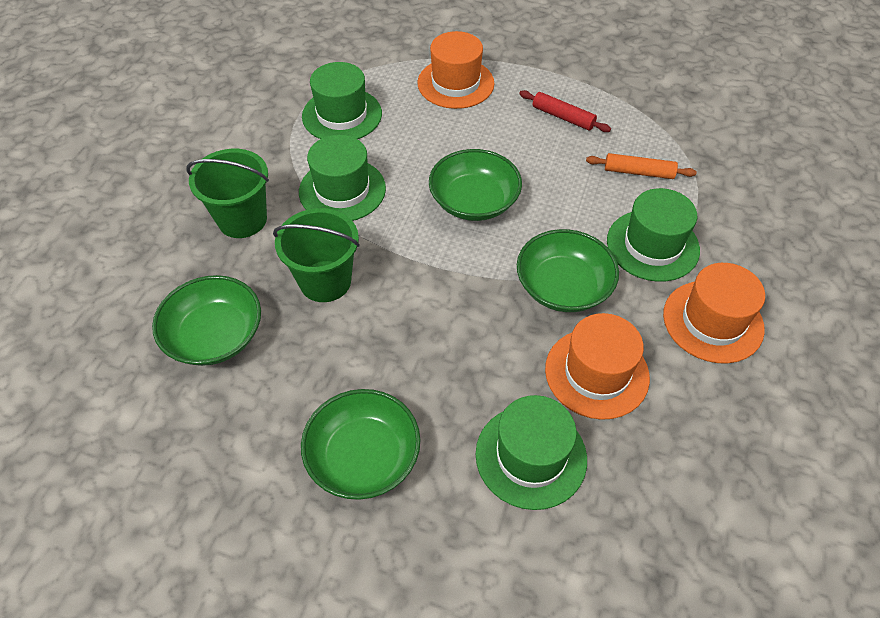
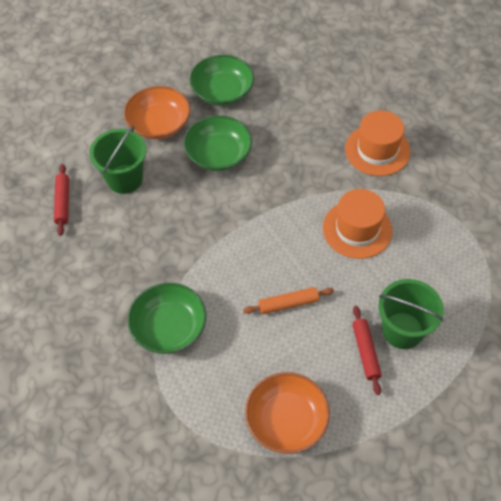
green bowl: [152,275,261,366] [301,389,420,500] [429,149,522,221] [517,229,619,312] = 4 -> [127,283,206,354] [183,115,252,171] [189,55,254,106] = 3
green hat: [299,135,386,221] [302,62,382,139] [476,395,587,510] [607,188,700,282] = 4 -> none = 0
orange bowl: none = 0 -> [124,86,190,139] [245,372,330,454] = 2
orange hat: [418,31,494,109] [545,313,650,420] [663,263,765,363] = 3 -> [323,189,392,259] [345,110,410,176] = 2
red rolling pin: [519,90,611,132] = 1 -> [54,164,69,236] [352,306,382,395] = 2

